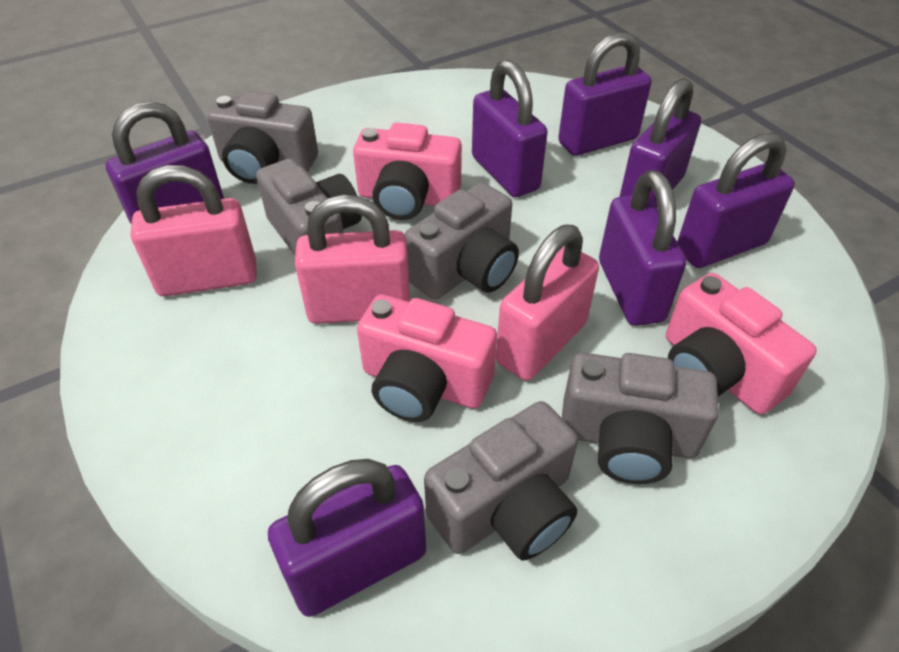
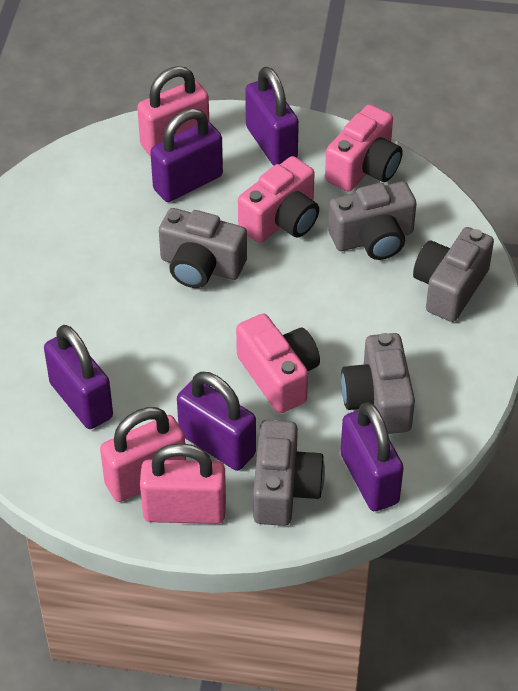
purple padlock: [105,101,224,224] [268,459,426,617] [472,60,548,197] [558,32,652,156] [599,170,686,326] [620,78,701,207] [677,133,795,268] = 7 -> [44,325,113,429] [150,108,223,202] [177,372,256,471] [245,67,299,166] [340,402,404,511] = 5

